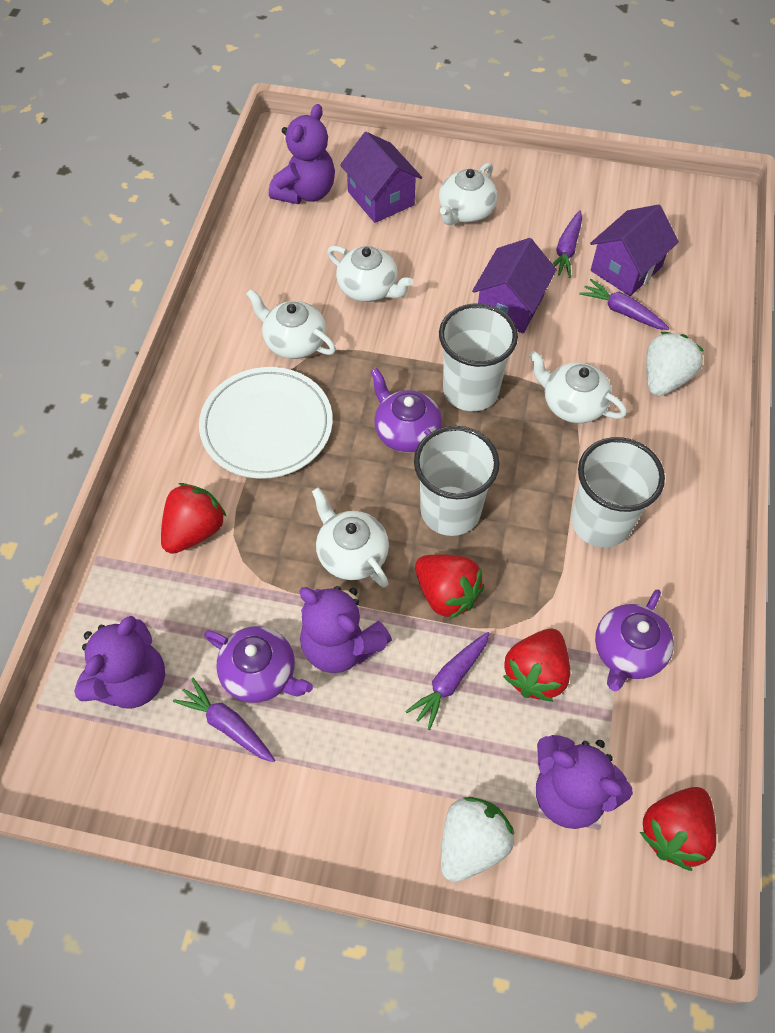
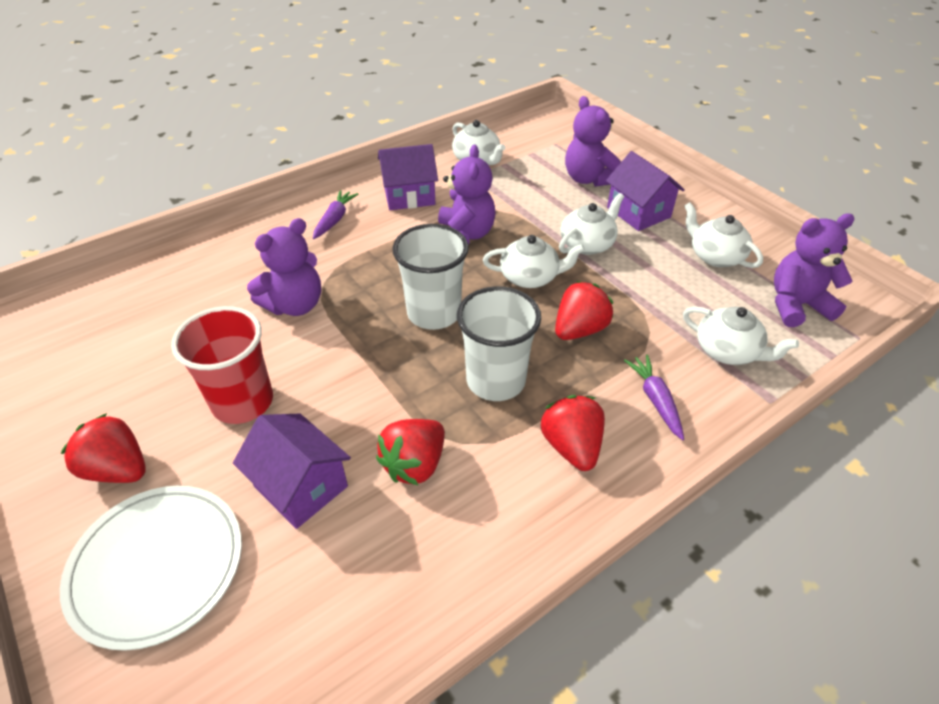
purple carrot: [173,678,275,762] [405,632,490,730] [553,210,582,278] [579,279,670,330] = 4 -> [313,190,358,239] [624,355,684,440] = 2
purple teapot: [204,626,313,703] [370,368,442,453] [595,589,674,691] = 3 -> none = 0
red cup: none = 0 -> [171,306,273,424] = 1
white cup: [414,426,500,536] [439,304,518,411] [571,437,665,547] = 3 -> [392,224,469,330] [457,286,541,401] = 2
white strawberry: [441,797,514,882] [646,332,704,396] = 2 -> none = 0

